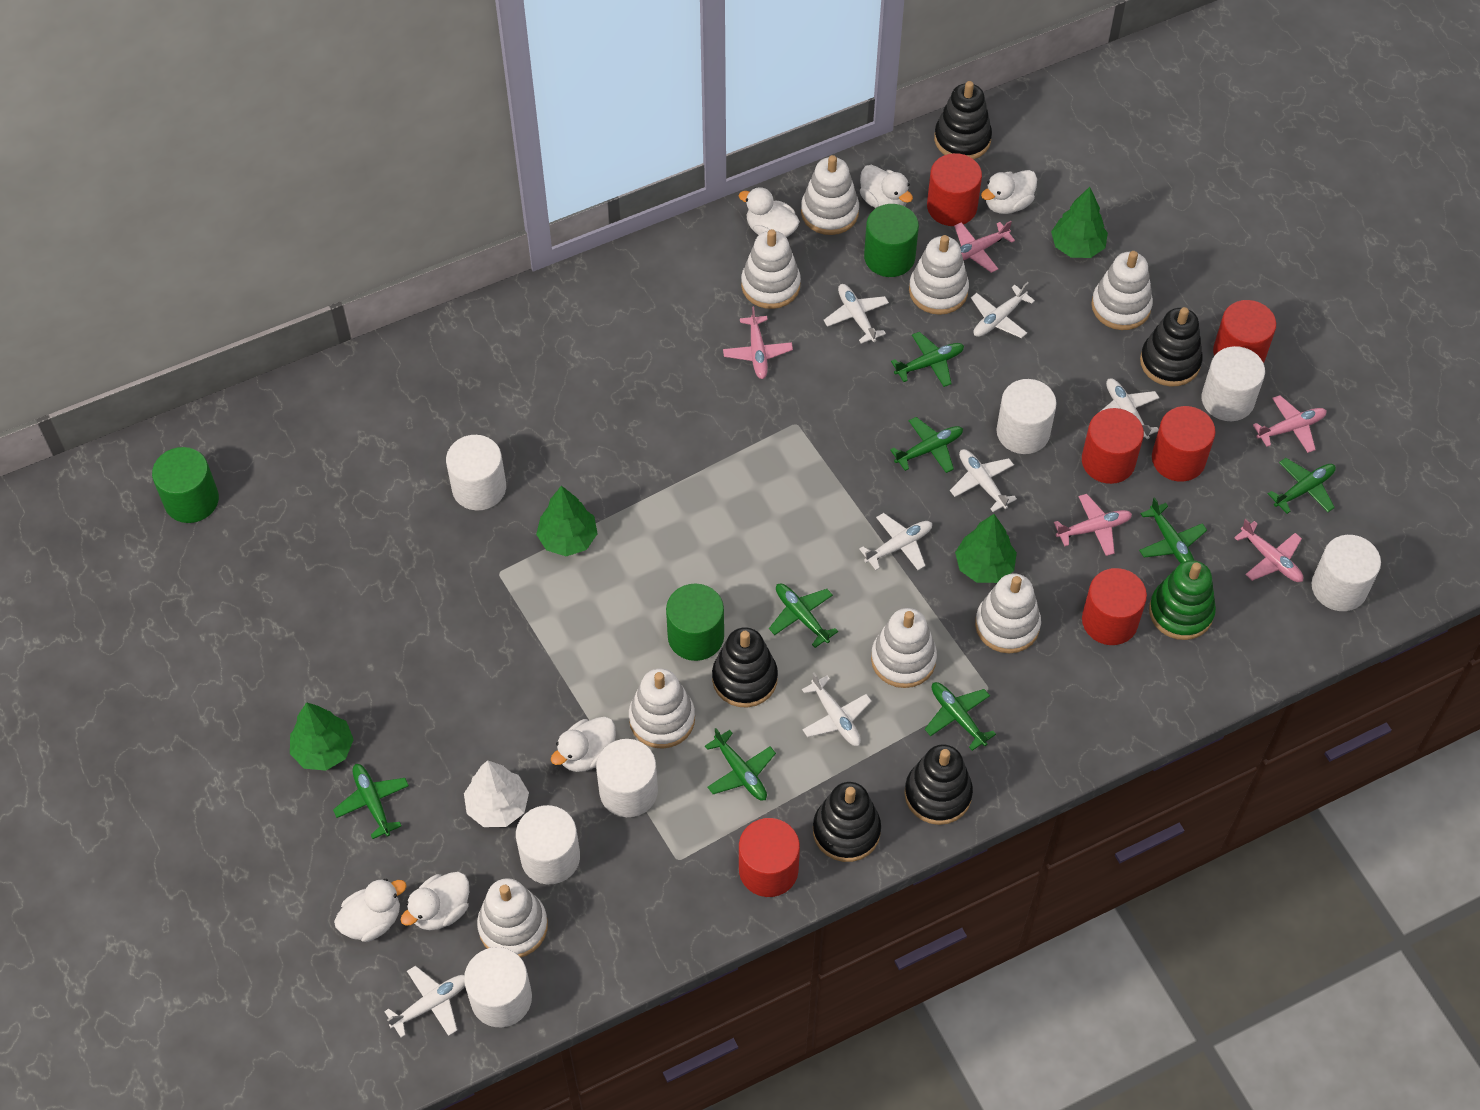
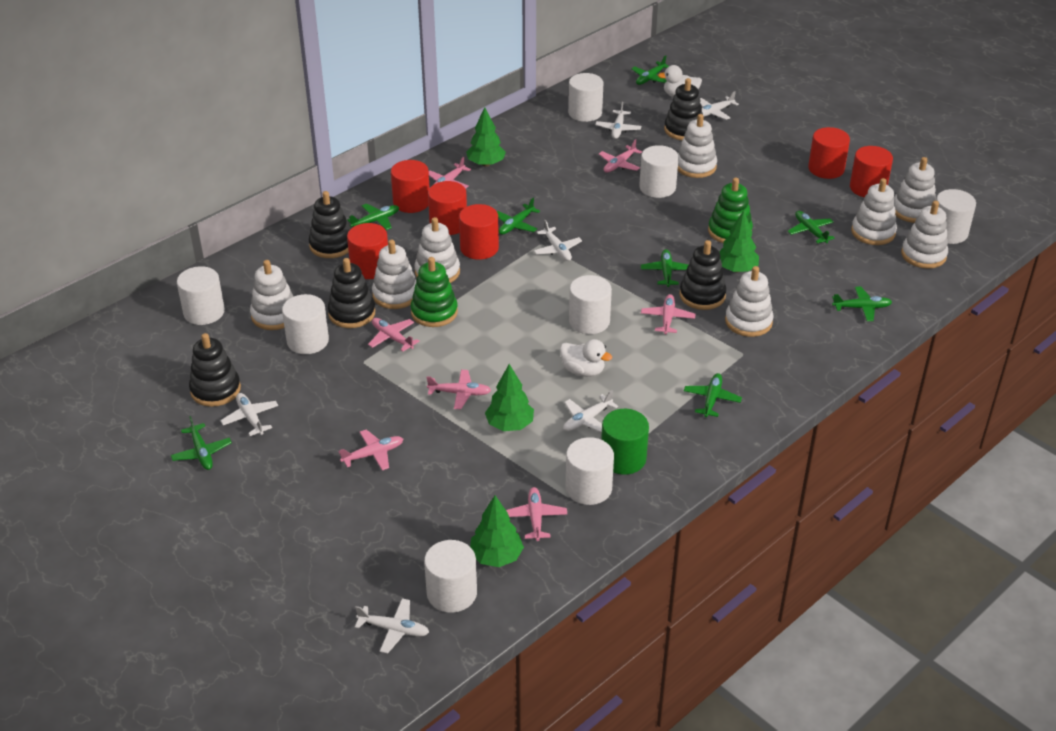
green cylinder: [152,447,219,523] [666,583,724,661] [864,204,919,277] = 3 -> [601,409,649,475] = 1
green stacking toy: [1149,560,1216,640] = 1 -> [411,257,458,327] [708,178,753,243] = 2
pink plane: [723,306,793,379] [954,221,1015,273] [1054,494,1132,556] [1234,519,1303,582] [1253,395,1327,453] = 5 -> [338,429,403,470] [368,318,420,352] [426,370,491,409] [429,157,471,189] [506,487,567,541] [599,139,642,173] [641,294,696,335] = 7
white cylinder: [446,435,506,511] [464,947,532,1027] [516,805,580,884] [596,739,658,817] [996,379,1057,454] [1202,346,1265,421] [1312,535,1381,611] = 7 -> [177,266,225,325] [282,294,329,354] [424,540,477,613] [566,437,614,505] [568,73,603,122] [569,275,612,334] [639,145,679,198] [936,189,976,244] = 8
white duck: [334,879,407,942] [401,872,469,930] [551,717,616,772] [739,187,800,237] [860,165,913,208] [981,170,1037,214] = 6 -> [560,339,612,377] [658,65,702,97] = 2
white plane: [384,966,465,1038] [802,672,871,746] [824,284,889,344] [859,513,932,570] [950,449,1017,512] [971,282,1035,338] [1101,378,1159,439] = 7 -> [220,393,278,436] [355,598,429,653] [533,220,582,261] [563,390,618,433] [595,102,641,139] [700,91,739,120] = 6
white tree: [464,760,529,827] = 1 -> none = 0

